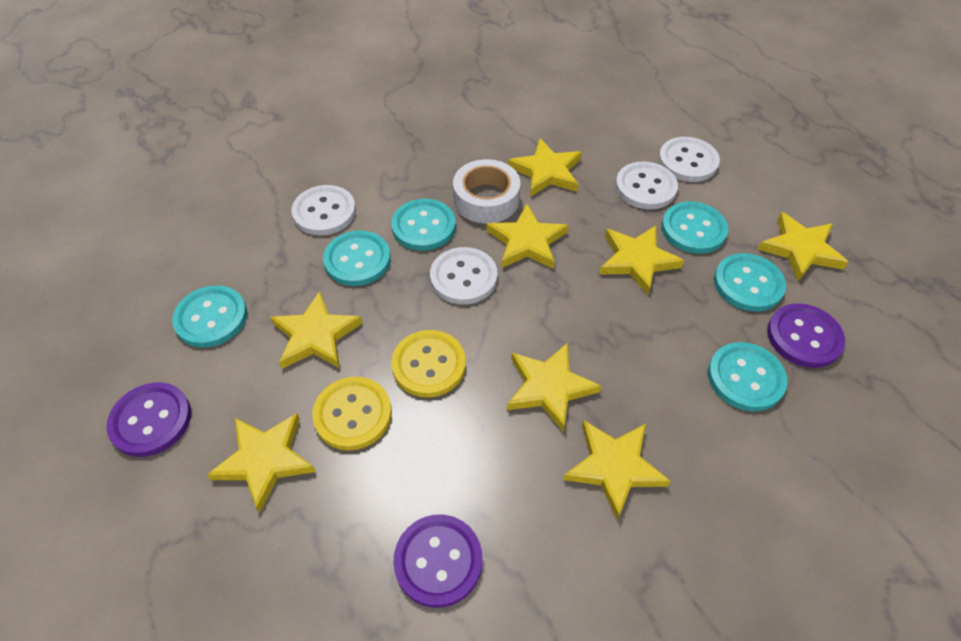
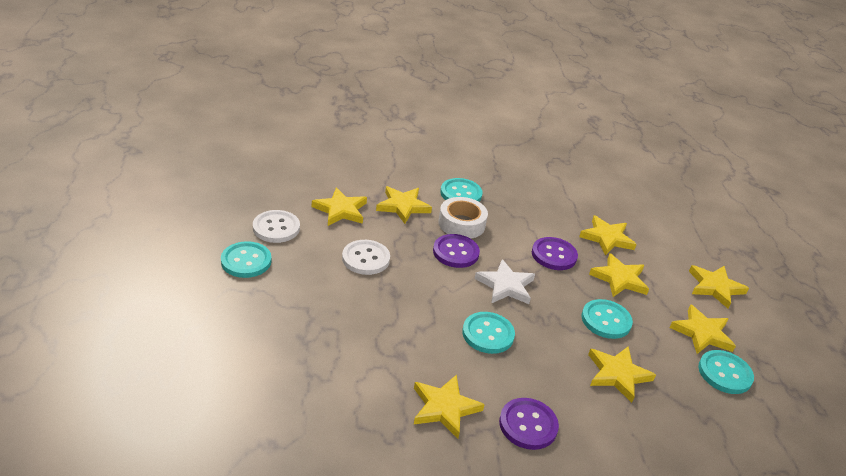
turquoise button: [172,285,247,348] [323,230,391,286] [391,199,455,251] [661,202,728,254] [708,342,788,411] [714,253,786,312] = 6 -> [221,241,272,278] [440,178,483,202] [462,312,515,354] [582,299,633,339] [698,350,754,394] = 5
white button: [292,185,356,236] [430,247,498,305] [615,161,678,210] [658,137,720,182] = 4 -> [253,210,300,243] [342,240,390,275] = 2
white star: none = 0 -> [475,259,535,304] = 1
yellow button: [312,377,392,450] [391,330,466,398] = 2 -> none = 0

